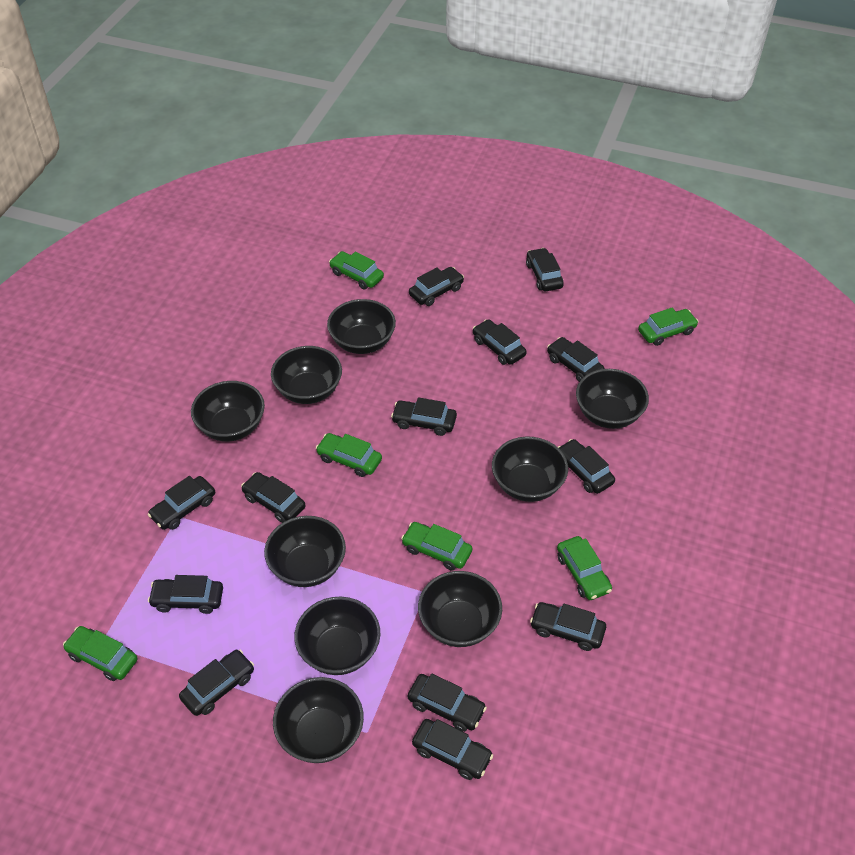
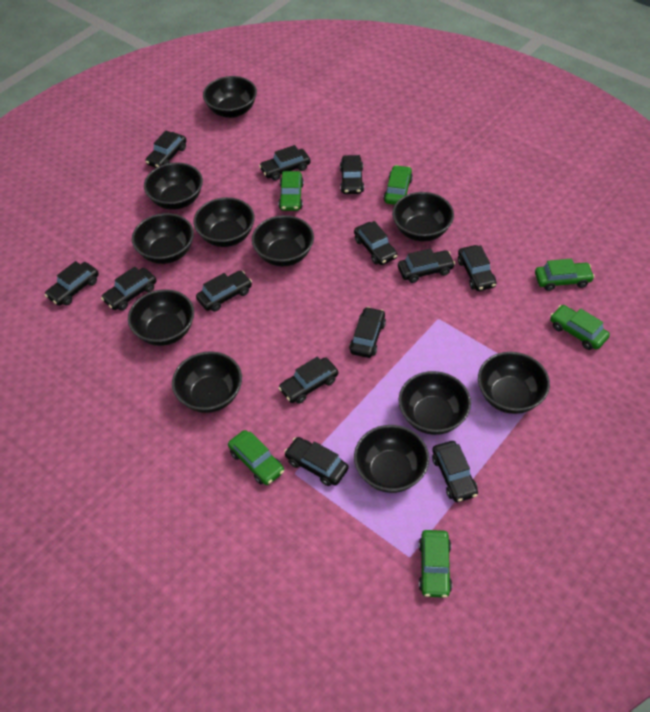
black bowl: [191,381,265,442] [264,516,346,587] [271,346,342,404] [273,677,364,763] [294,597,380,675] [327,299,396,354] [418,571,502,647] [492,436,568,502] [576,369,649,429] = 9 -> [128,289,194,346] [132,213,194,264] [144,162,203,210] [172,351,242,413] [193,197,255,247] [203,76,257,118] [252,215,314,266] [354,425,429,493] [392,192,454,242] [398,371,471,435] [478,352,550,414] = 11

